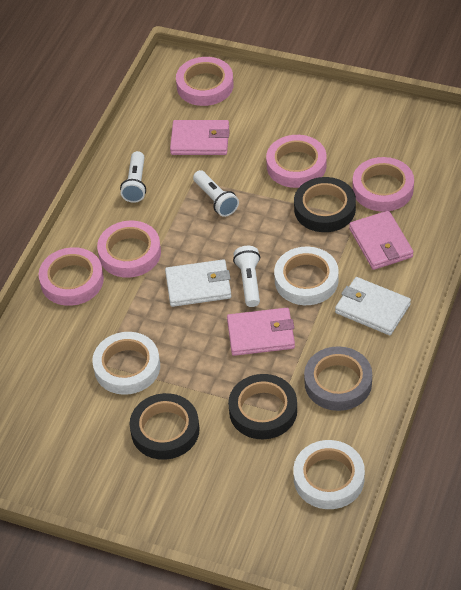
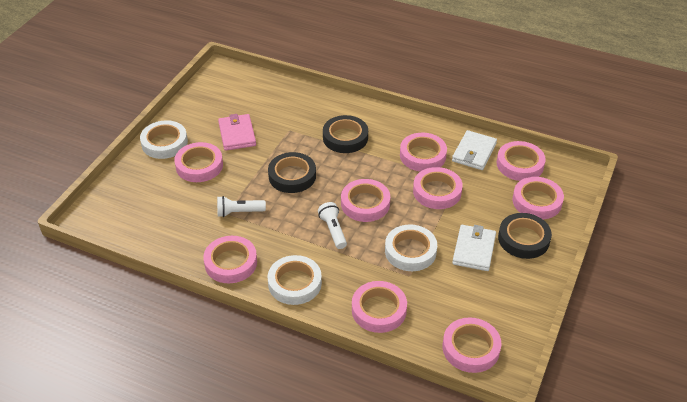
grey tape: [304,346,372,411] = 1 -> none = 0
pink tape: [39,247,104,306] [97,220,161,278] [176,57,234,106] [266,135,326,188] [352,157,414,212] = 5 -> [174,142,223,182] [203,236,257,283] [341,179,390,222] [352,281,407,333] [400,133,447,172] [413,167,463,209] [443,317,501,373] [497,141,546,181] [512,177,564,219] = 9
pink wallet: [170,120,230,155] [227,308,295,356] [349,210,413,270] = 3 -> [218,114,256,151] = 1
white flashlight: [120,151,146,203] [193,170,239,217] [233,246,260,307] = 3 -> [217,196,266,217] [318,202,347,249] = 2

